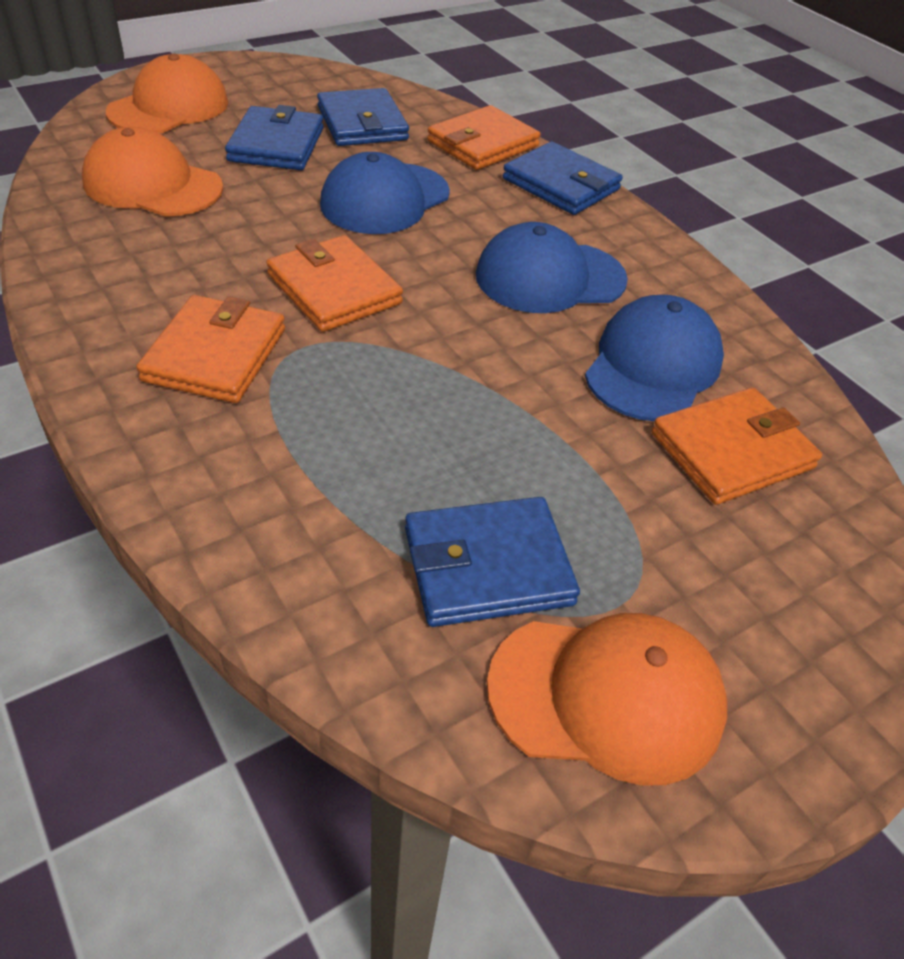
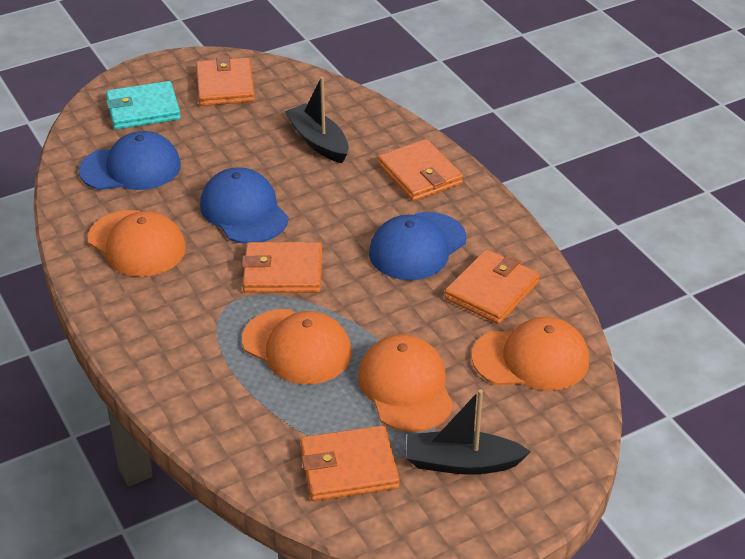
black boat: none = 0 -> [285,77,349,163] [406,389,531,475] = 2
blue wallet: [225,105,324,170] [317,88,409,146] [405,497,580,627] [503,142,623,215] = 4 -> none = 0
orange cap: [82,127,223,217] [106,54,228,133] [487,613,727,786] = 3 -> [88,210,186,277] [242,309,352,384] [358,334,454,432] [472,317,589,391] = 4
orange wallet: [136,295,285,403] [266,235,403,332] [427,105,541,170] [651,387,822,505] = 4 -> [196,56,255,106] [242,242,322,293] [300,425,400,501] [378,139,463,201] [445,249,540,324] = 5
turquoise wallet: none = 0 -> [106,81,181,130] = 1

